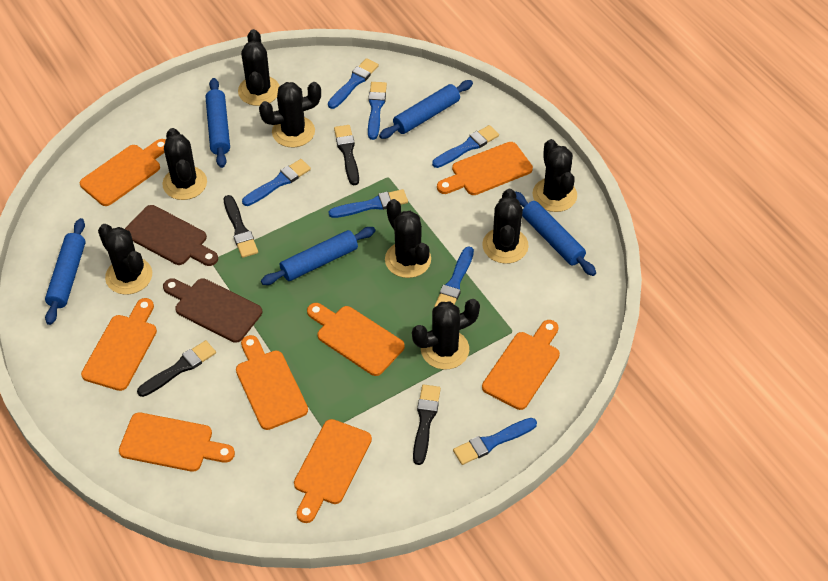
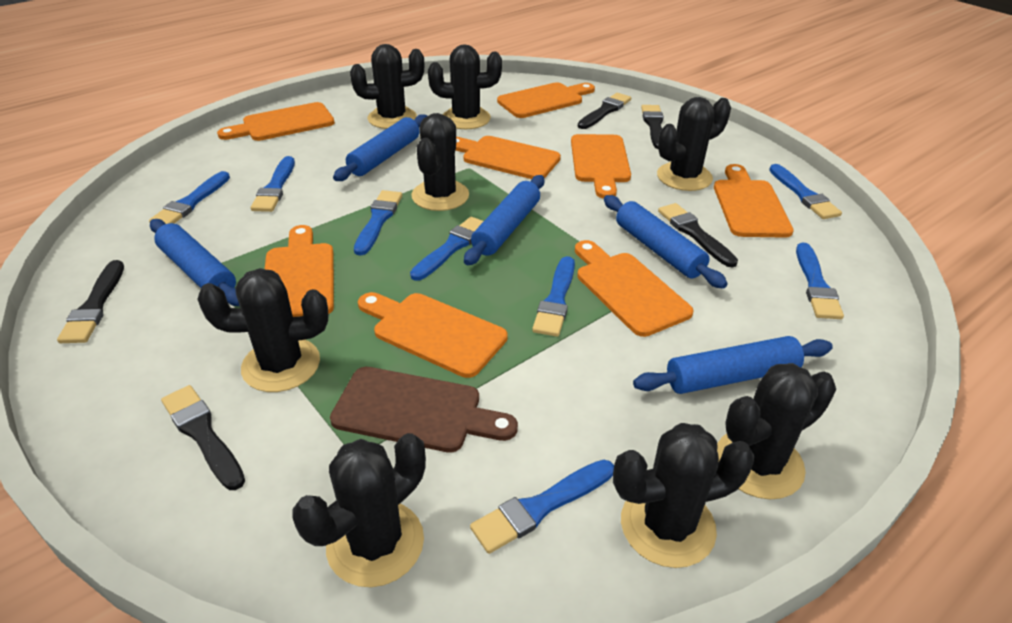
black brush: [137,340,216,397] [224,195,258,258] [334,125,359,186] [413,384,441,465] = 4 -> [57,260,124,343] [161,385,245,490] [578,93,631,129] [641,105,664,149] [658,203,738,268] = 5
blue brush: [242,159,311,206] [328,58,379,109] [329,189,408,218] [368,82,387,140] [432,125,499,168] [434,246,474,307] [453,418,537,465] = 7 -> [149,171,230,224] [251,156,295,212] [354,190,402,255] [410,217,484,281] [470,460,614,554] [532,256,575,337] [769,164,842,219] [796,243,844,319] = 8
brown cutting board: [125,205,218,266] [163,278,262,343] = 2 -> [330,367,518,453] = 1

